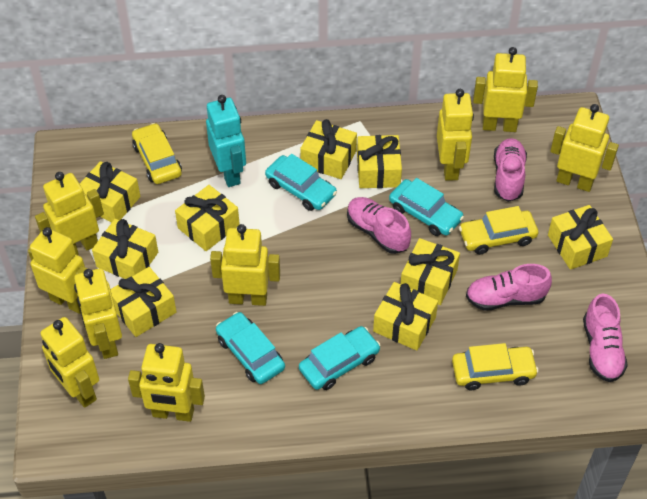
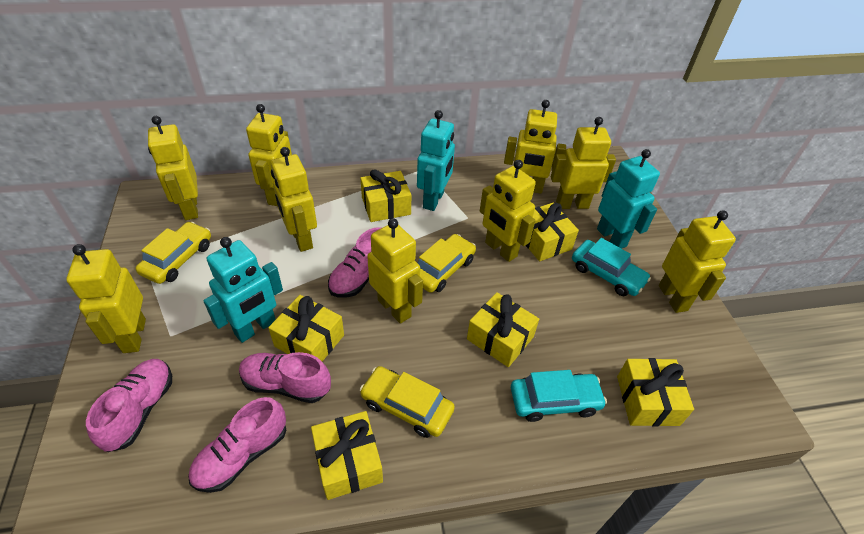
turquoise car: [216,312,285,384] [265,154,337,211] [299,326,380,390] [389,178,464,236] = 4 -> [511,370,607,422] [572,238,651,296] = 2
turquoise robot: [206,95,246,187] = 1 -> [203,237,283,343] [417,110,455,211] [597,149,660,249] = 3
yellow gift: [80,161,140,223] [92,219,158,279] [111,267,177,337] [175,185,240,251] [300,119,357,179] [357,135,402,188] [373,282,438,351] [401,238,460,305] [548,205,613,270] = 9 -> [268,295,344,362] [311,411,383,500] [360,169,411,222] [467,292,539,367] [526,203,579,261] [617,358,694,426] = 6

